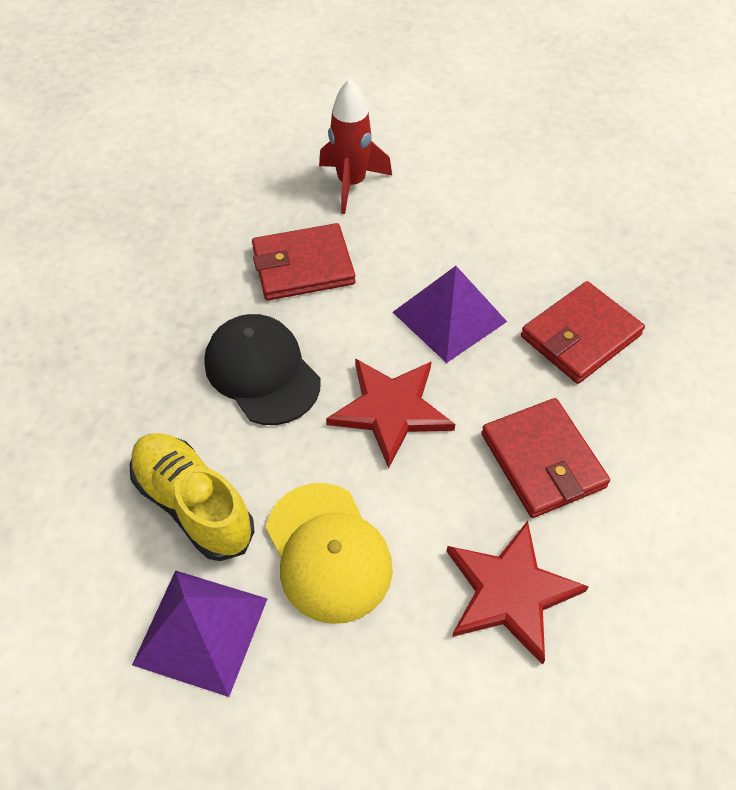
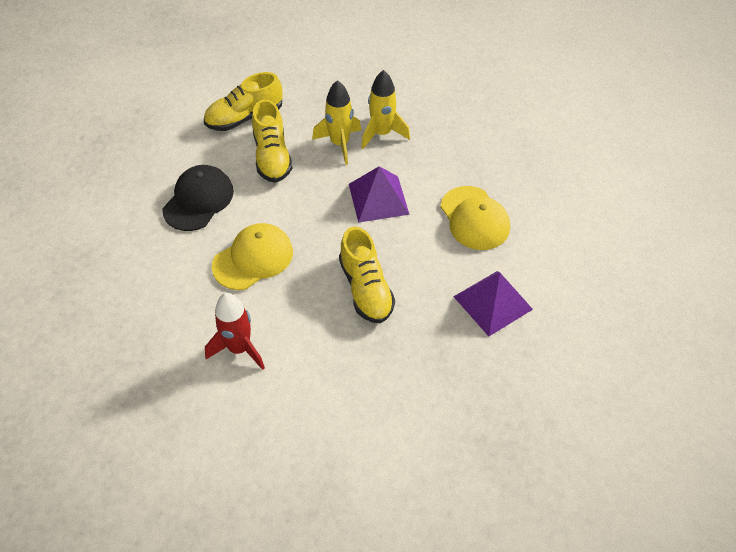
red star: [326,358,455,469] [446,521,589,665] = 2 -> none = 0
red wallet: [252,223,355,301] [481,398,610,518] [521,281,645,384] = 3 -> none = 0
yellow cap: [266,483,393,624] = 1 -> [212,223,293,290] [440,186,510,250] = 2
yellow rocket: none = 0 -> [312,80,361,165] [361,70,410,149] = 2
yellow shoe: [130,433,254,561] = 1 -> [204,72,282,131] [252,99,293,183] [339,227,395,323] = 3

